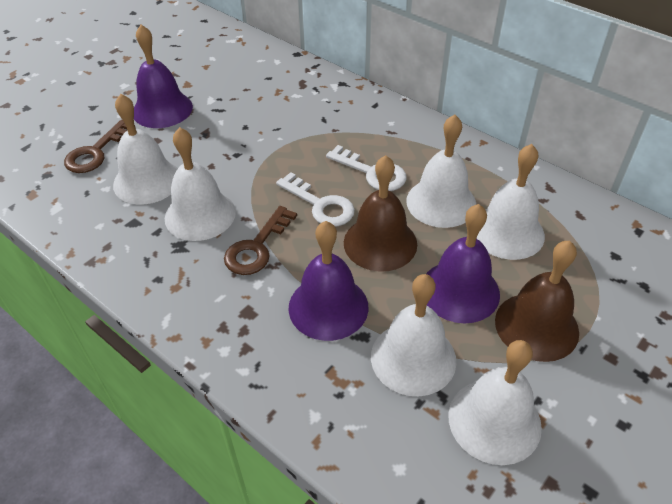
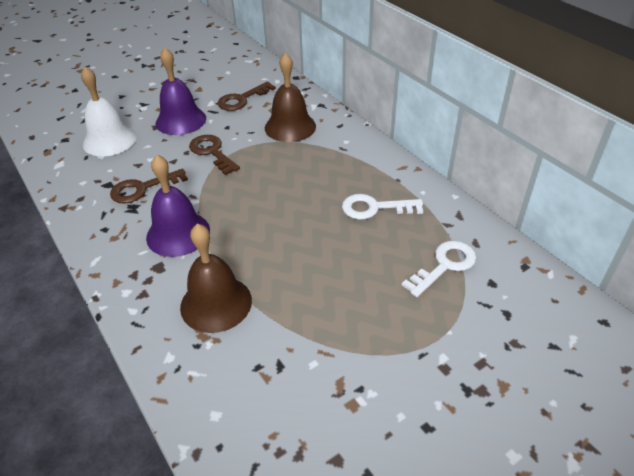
brown key: [64,120,136,173] [224,206,297,275] = 2 -> [110,169,188,204] [189,135,240,175] [218,81,276,111] = 3
purple bell: [134,25,193,128] [289,221,369,341] [426,204,500,323] = 3 -> [146,155,210,257] [156,47,206,135] = 2
white bell: [113,94,178,205] [165,127,236,241] [371,274,456,396] [406,114,476,228] [448,340,542,465] [476,144,545,260] = 6 -> [81,67,137,156] = 1

